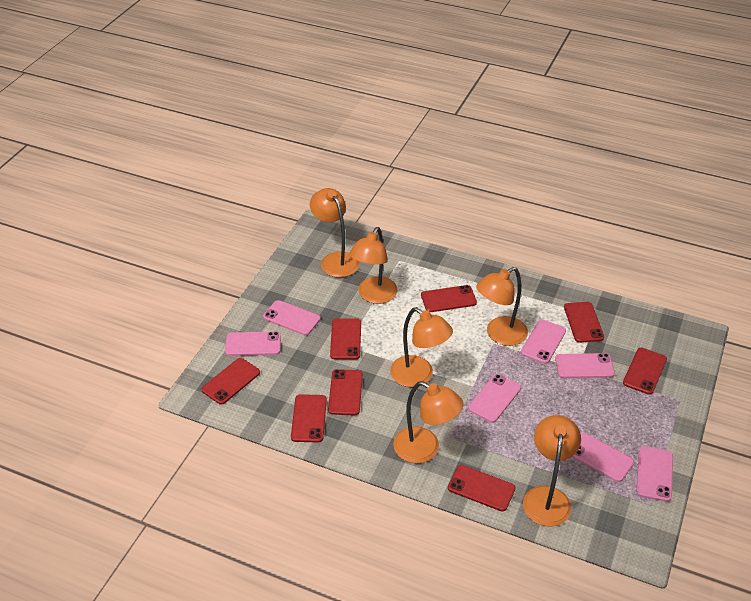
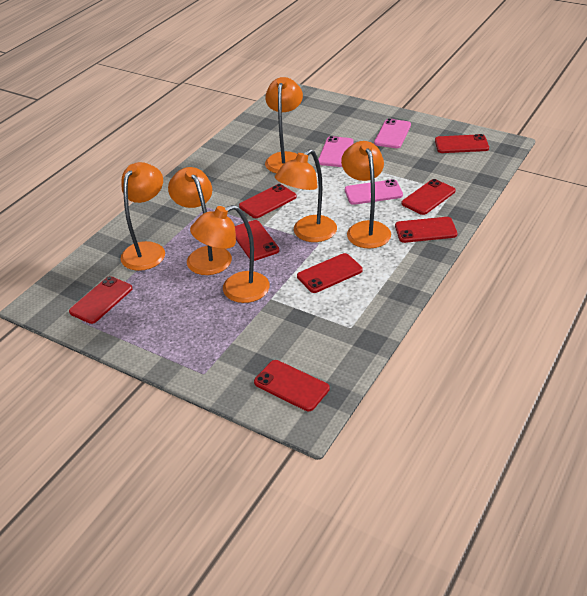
pink phone: [225,332,281,356] [263,300,320,335] [468,374,521,423] [521,319,566,364] [555,353,615,378] [573,433,634,482] [636,446,673,502] = 7 -> [318,136,354,167] [345,179,403,205] [374,118,411,148] = 3

